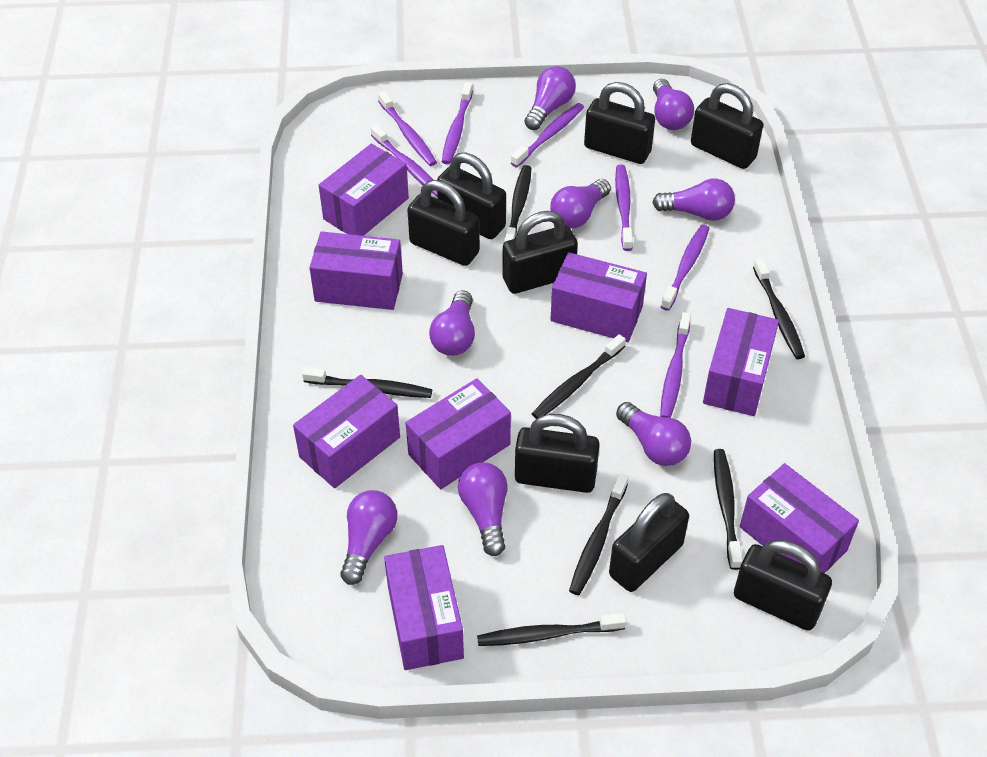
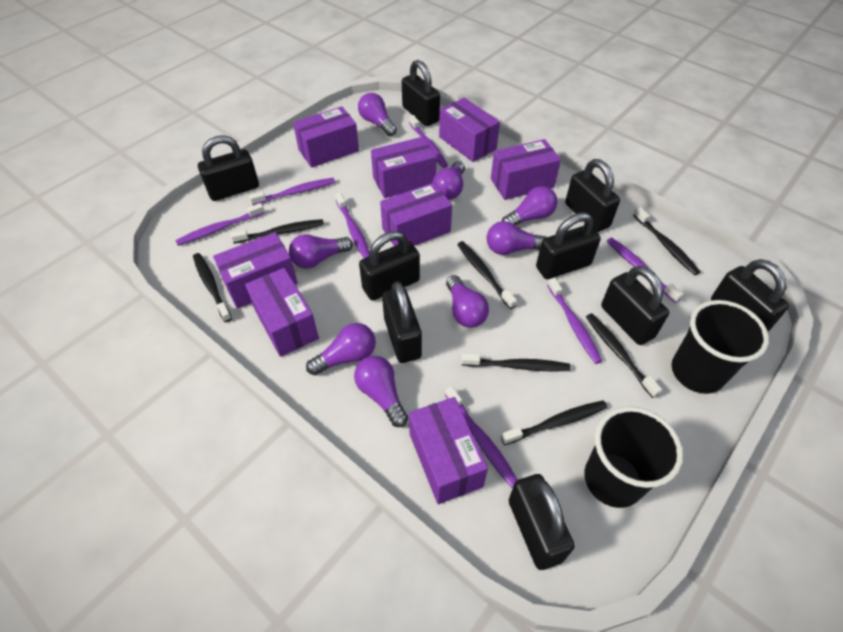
black cup: none = 0 -> [584,406,683,508] [672,300,769,394] = 2
black padlock: [407,180,480,266] [437,153,506,239] [502,211,578,294] [515,414,600,493] [584,82,655,164] [609,493,689,592] [691,83,763,169] [734,540,832,631] = 8 -> [198,135,259,201] [359,231,420,301] [382,281,422,363] [402,60,440,126] [509,474,575,570] [536,213,601,279] [565,159,620,232] [601,266,669,345] [711,259,789,331] = 9

